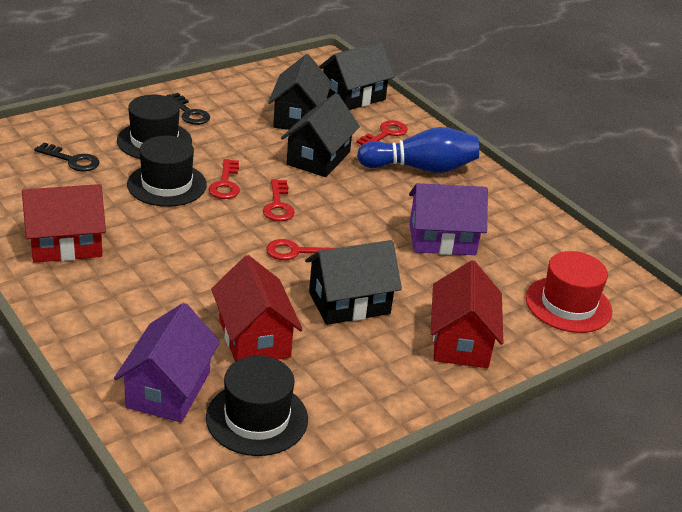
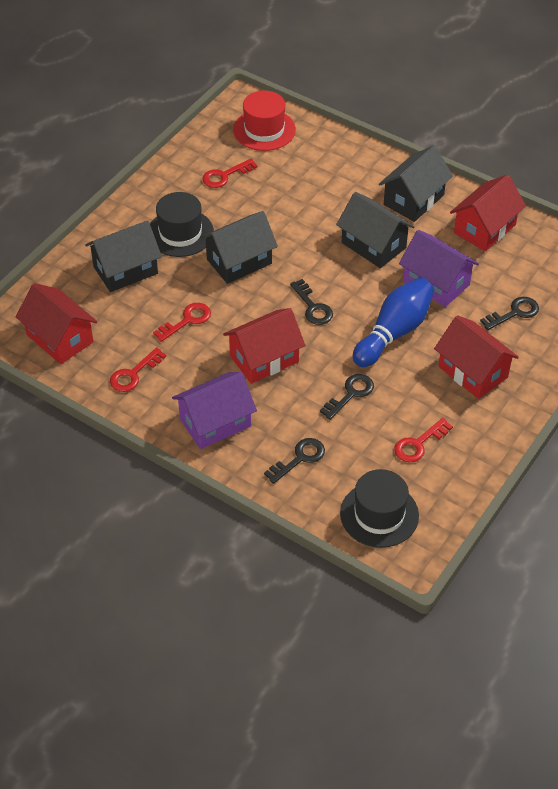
black hat: [117,95,192,159] [127,135,207,207] [206,356,308,456] = 3 -> [150,192,214,257] [340,469,419,548] = 2
black key: [34,143,99,172] [166,93,210,125] = 2 -> [264,438,325,484] [290,279,333,325] [320,374,374,420] [480,297,539,330] = 4
red house: [22,184,106,263] [211,255,303,362] [431,260,503,368] = 3 -> [16,283,97,364] [223,308,305,384] [434,315,519,399] [450,174,526,251] = 4

